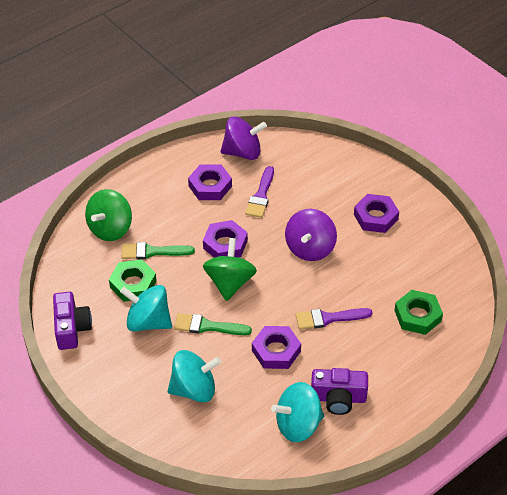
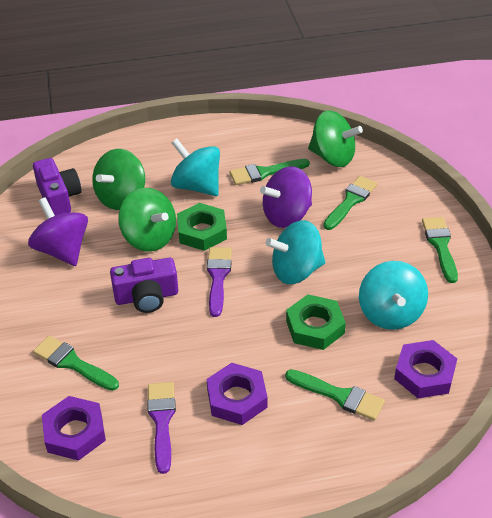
green brush: [121,242,195,260] [174,313,252,335] = 2 -> [33,336,119,391] [230,159,310,185] [285,369,385,421] [324,176,377,230] [422,217,458,283] = 5
green spinning top: [85,189,132,241] [203,238,257,301] = 2 -> [92,149,145,210] [119,188,176,252] [308,111,363,167] = 3
purple nut: [188,165,232,200] [203,220,248,258] [252,326,301,369] [354,194,399,233] = 4 -> [42,396,106,461] [207,363,268,425] [394,340,457,398] = 3

